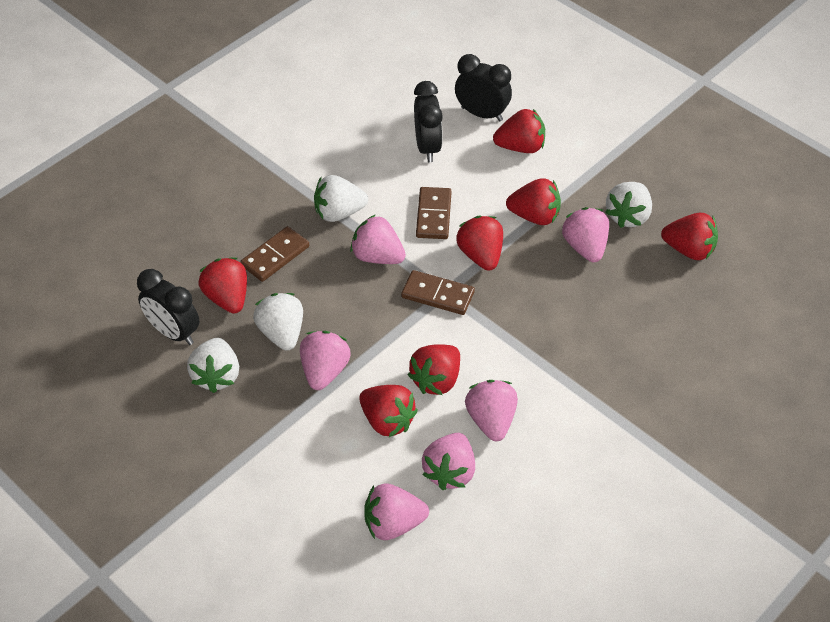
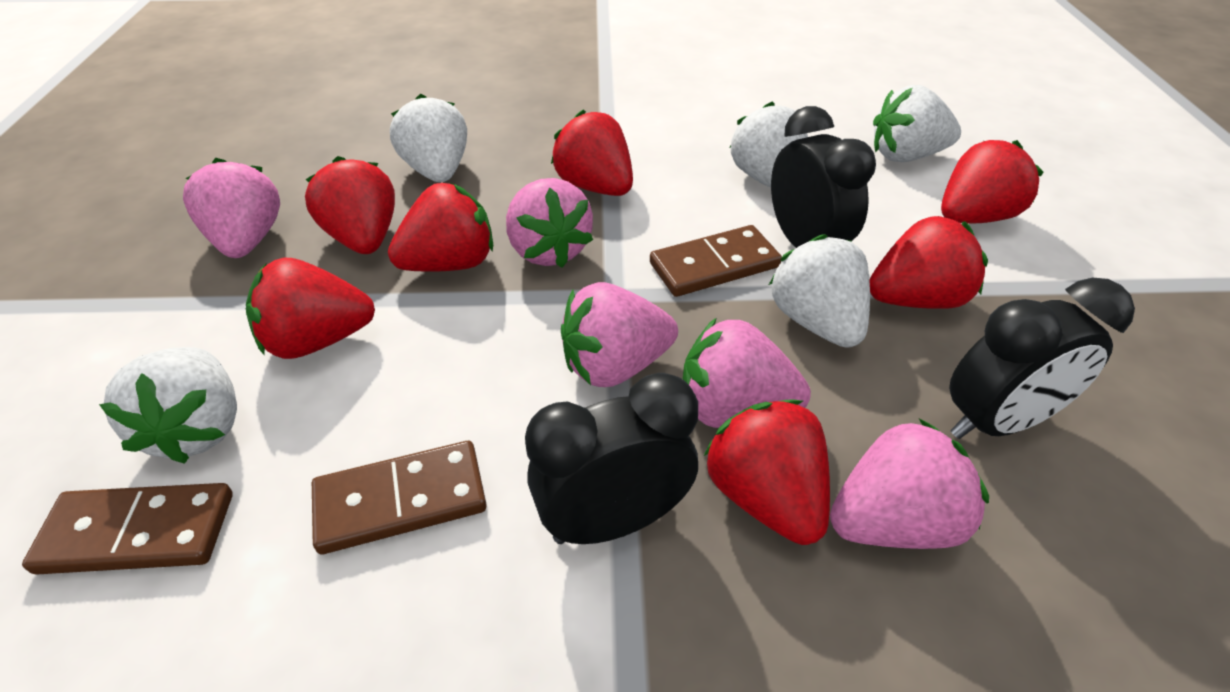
pink strawberry: [300,331,351,390] [350,214,406,264] [364,484,429,540] [422,433,475,490] [465,380,518,441] [562,207,609,262] = 6 -> [183,158,280,258] [506,178,593,268] [561,282,678,387] [683,317,811,428] [830,419,989,549] = 5
white strawberry: [187,338,239,393] [253,293,303,351] [314,175,368,222] [605,182,652,228] = 4 -> [99,347,237,464] [390,94,467,182] [730,101,808,188] [769,234,870,348] [873,85,961,162] = 5

